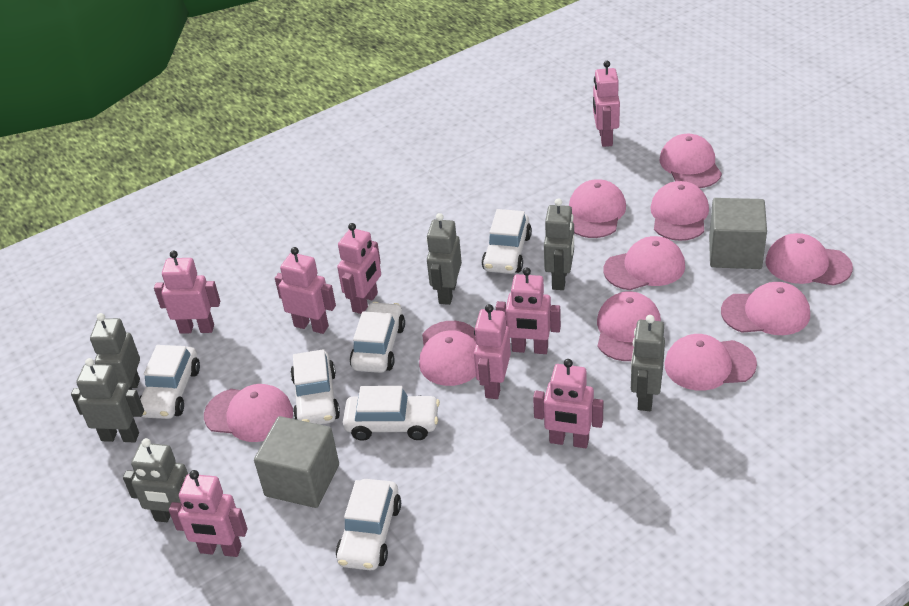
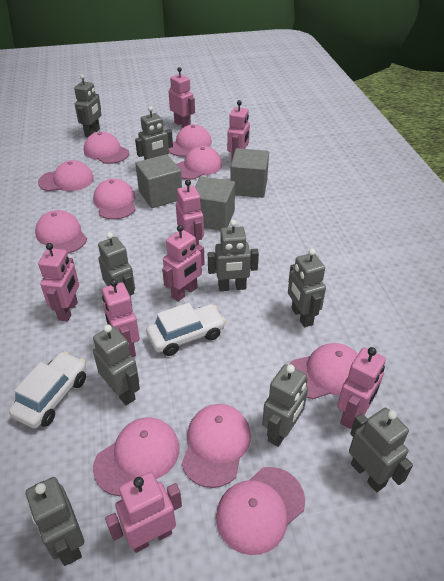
grey cube: [254,416,339,508] [709,198,767,269] = 2 -> [135,154,182,208] [195,176,235,230] [230,148,269,198] = 3
grey robot: [71,358,144,443] [90,313,140,390] [123,438,188,522] [426,213,462,305] [544,198,574,290] [631,315,665,411] = 6 -> [26,477,84,566] [74,74,102,137] [93,325,140,405] [98,232,135,303] [135,106,173,160] [208,220,259,291] [262,364,308,447] [288,248,326,327] [349,408,413,492] = 9
white car: [139,345,200,419] [290,349,340,425] [336,479,401,571] [343,386,440,441] [350,302,405,373] [482,209,532,274] = 6 -> [9,351,86,429] [146,303,226,356] = 2

